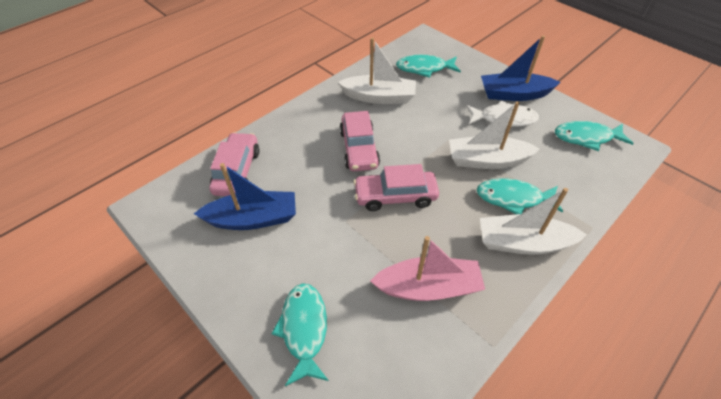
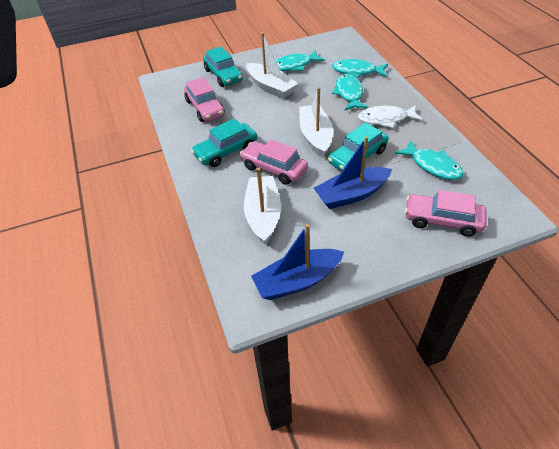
pink boat: [370,236,485,301] = 1 -> none = 0
turquoise car: none = 0 -> [191,118,257,167] [203,46,243,87] [328,122,389,171] = 3

